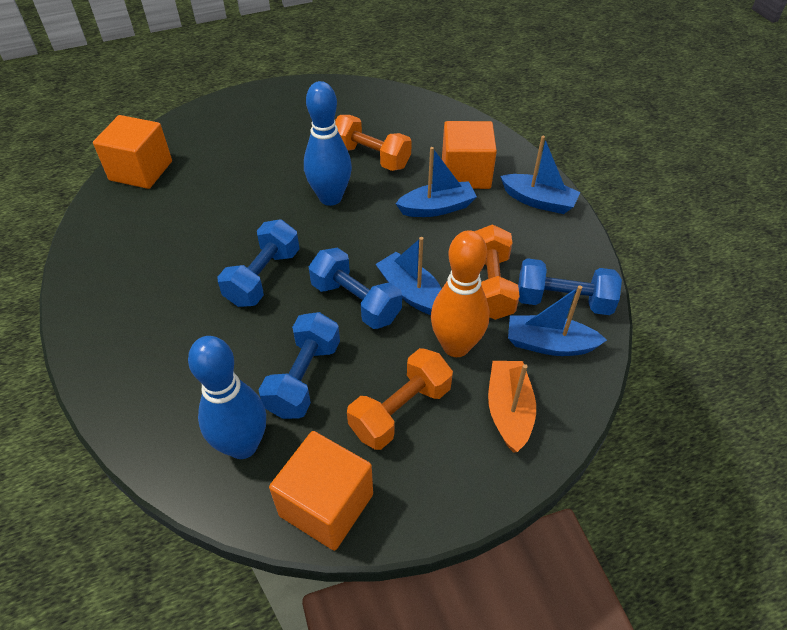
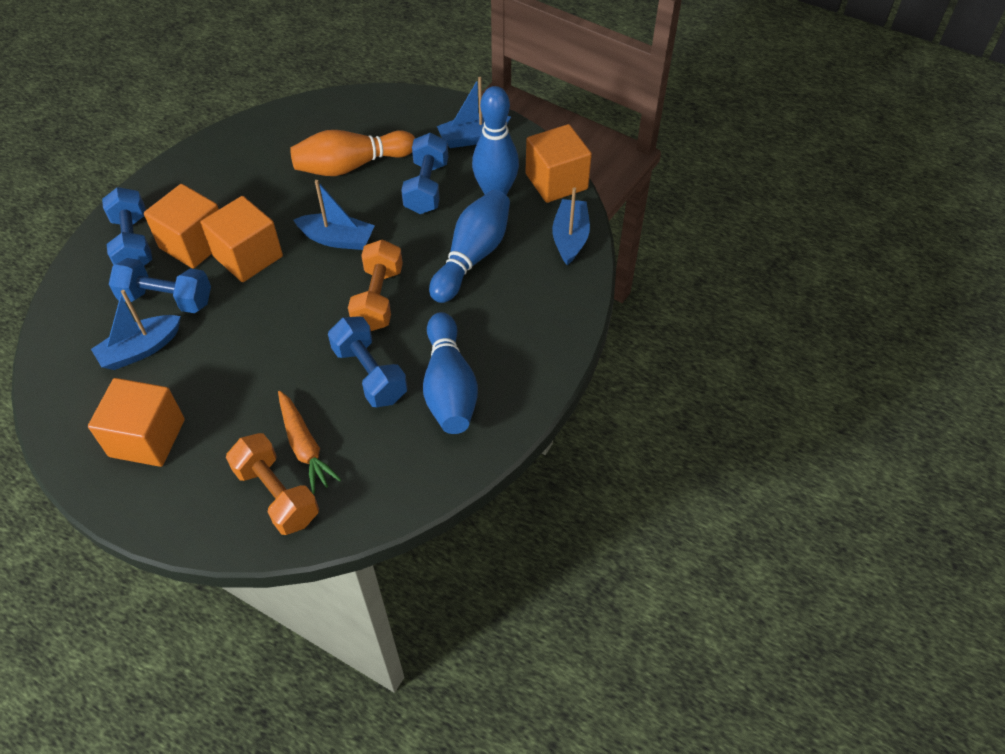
blue bowling pin: [188,336,266,459] [304,81,352,206] = 2 -> [423,312,478,434] [429,190,510,303] [472,86,519,195] = 3
orange boat: [488,361,536,453] = 1 -> none = 0
orange carrot: none = 0 -> [278,391,341,494] = 1
orange cube: [93,115,172,189] [269,431,373,551] [442,121,497,189] = 3 -> [88,378,185,467] [144,184,219,269] [201,196,283,282] [526,124,592,203] = 4
orange dumbbell: [335,115,412,171] [347,348,453,450] [475,224,520,320] = 3 -> [226,433,319,535] [348,239,403,331] = 2

